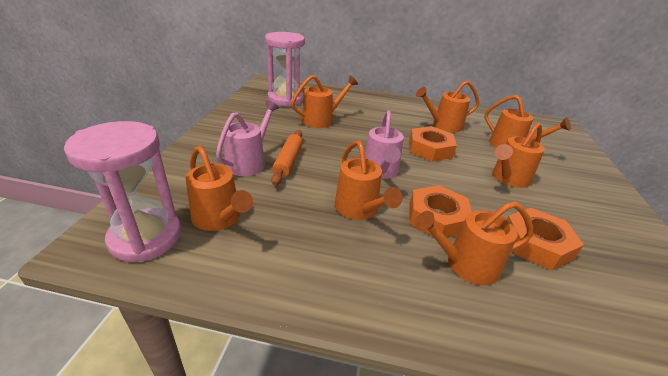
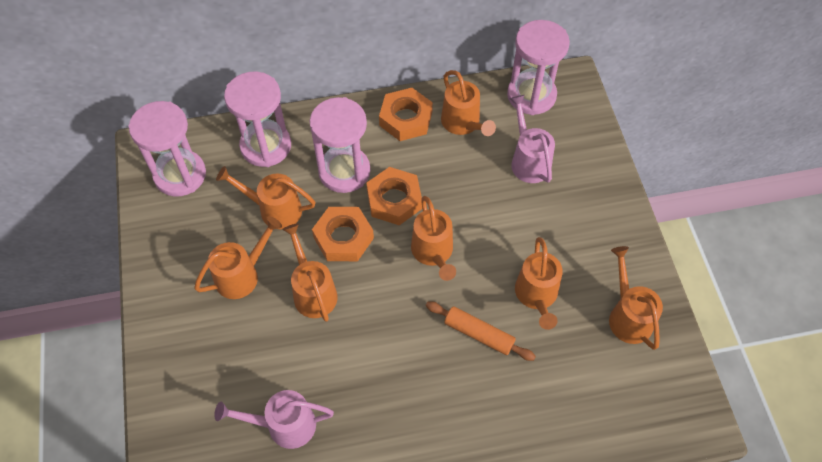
pink hourglass: [64,121,182,262] [265,32,305,107] = 2 -> [128,101,206,197] [224,71,291,167] [310,97,370,193] [507,20,570,115] = 4

